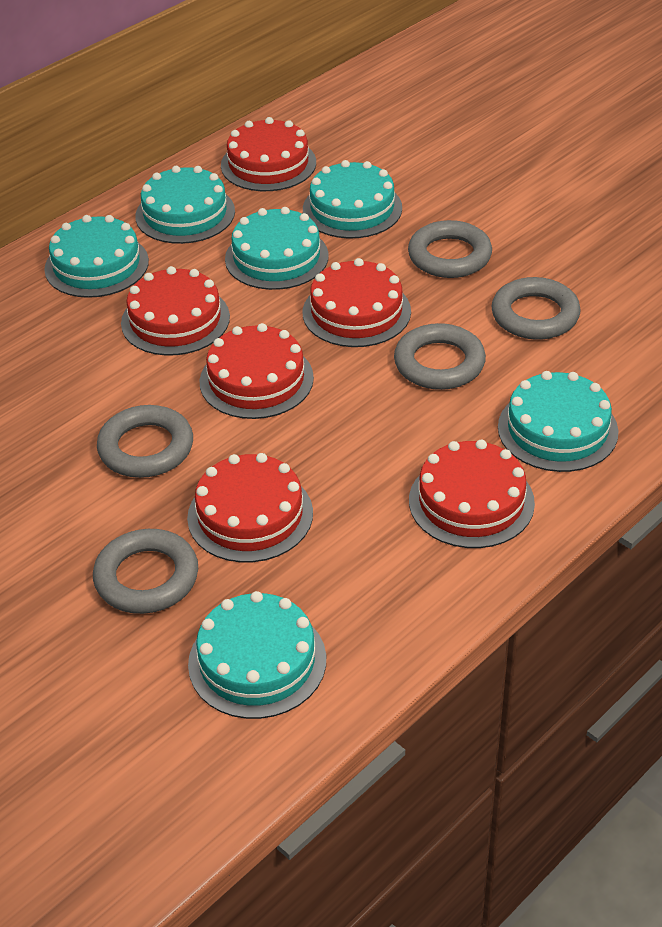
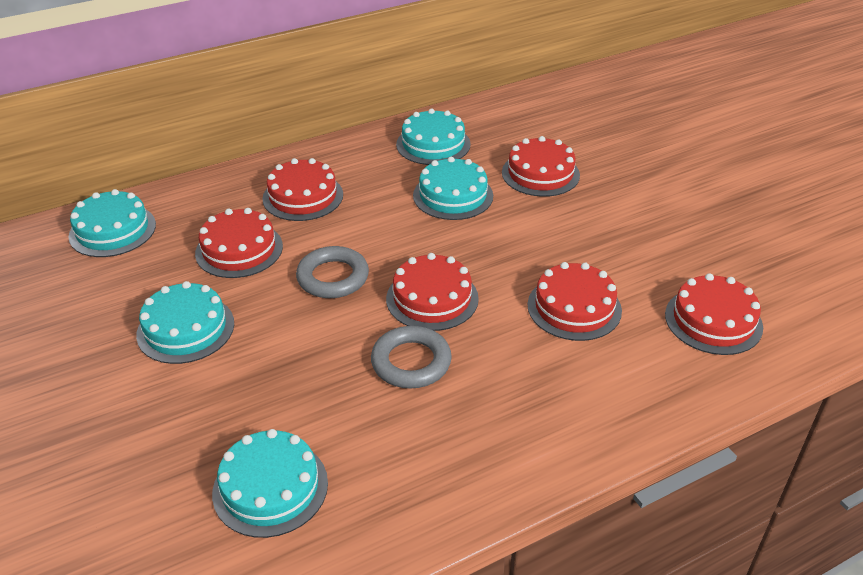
grey ring: [93,529,198,614] [97,405,193,478] [394,323,486,390] [408,220,492,278] [491,277,581,340] = 5 -> [296,246,369,298] [371,326,452,389] = 2
turquoise cake: [44,215,149,298] [135,166,235,244] [188,591,326,719] [225,207,329,290] [303,160,402,238] [498,371,618,472] = 6 -> [68,189,156,257] [136,281,234,364] [212,429,328,538] [396,109,470,165] [413,157,493,220] = 5

